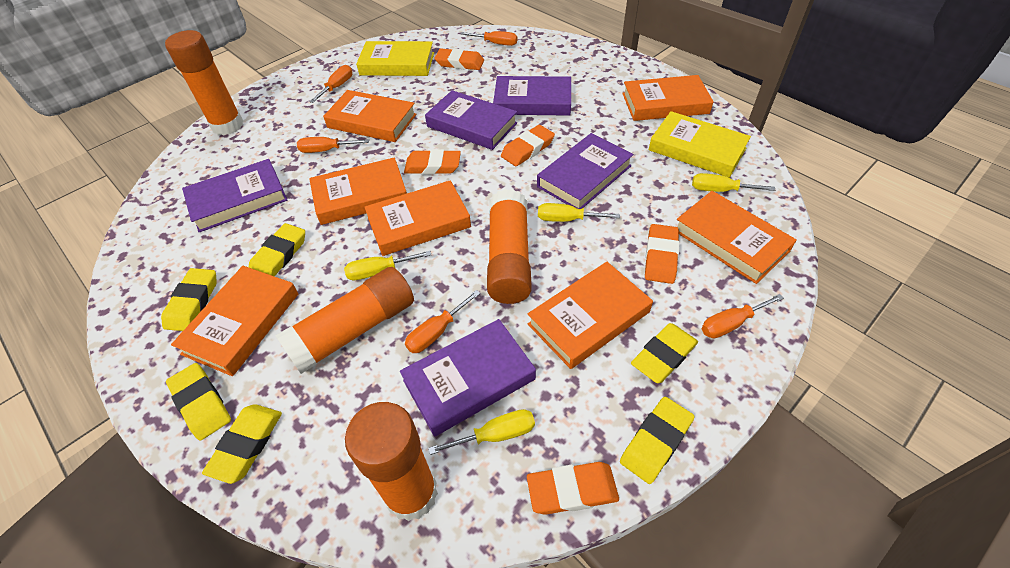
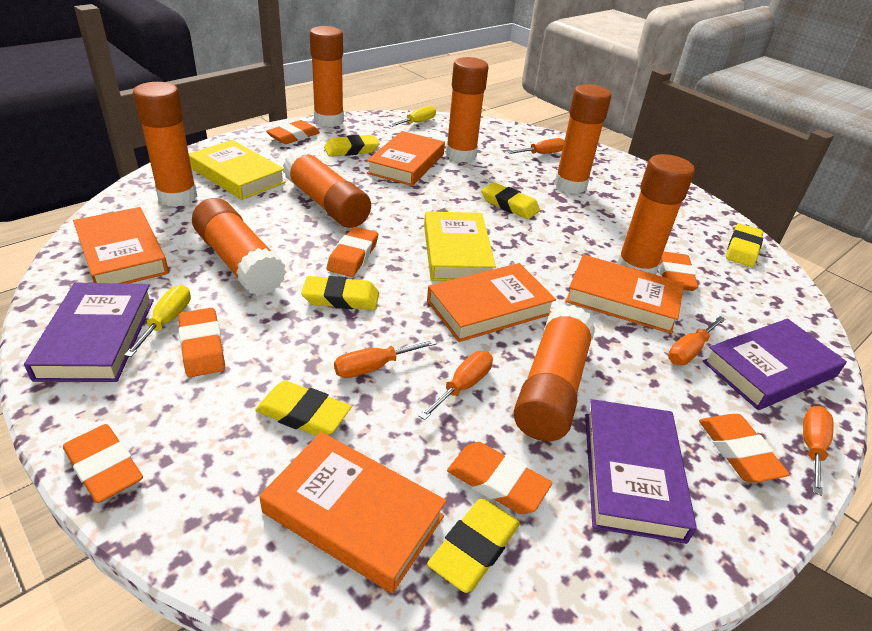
orange book: [171,266,298,376] [309,157,407,225] [323,90,416,142] [364,180,471,256] [528,262,653,369] [622,75,714,121] [677,191,796,284] = 7 -> [73,207,169,284] [259,432,446,593] [367,131,445,186] [427,263,556,342] [566,255,684,334] = 5
orange eraser: [404,149,461,174] [435,48,484,70] [501,125,555,166] [527,462,619,515] [645,224,680,284] = 5 -> [63,424,143,503] [179,308,225,377] [266,120,320,144] [327,227,378,277] [447,442,552,514] [659,251,698,291] [699,414,790,482] = 7
orange glue stick: [165,30,244,135] [275,267,414,374] [345,402,438,521] [487,189,532,304] = 4 -> [133,82,197,207] [192,198,286,296] [283,149,371,228] [309,26,344,127] [446,57,488,163] [513,305,595,441] [554,84,611,194] [617,154,695,275] = 8
purple book: [182,159,287,232] [400,319,536,437] [425,90,517,150] [493,76,571,116] [537,133,634,209] = 5 -> [24,283,154,382] [585,399,697,544] [703,319,847,410] = 3
yellow screwdriver: [344,251,431,280] [428,409,535,455] [538,203,620,222] [692,173,775,192] = 4 -> [124,285,191,357] [389,105,436,127] = 2

